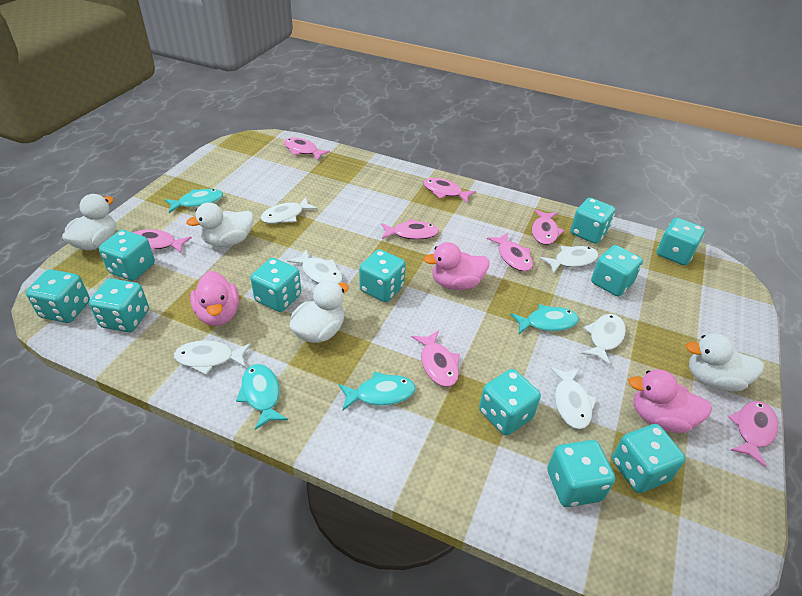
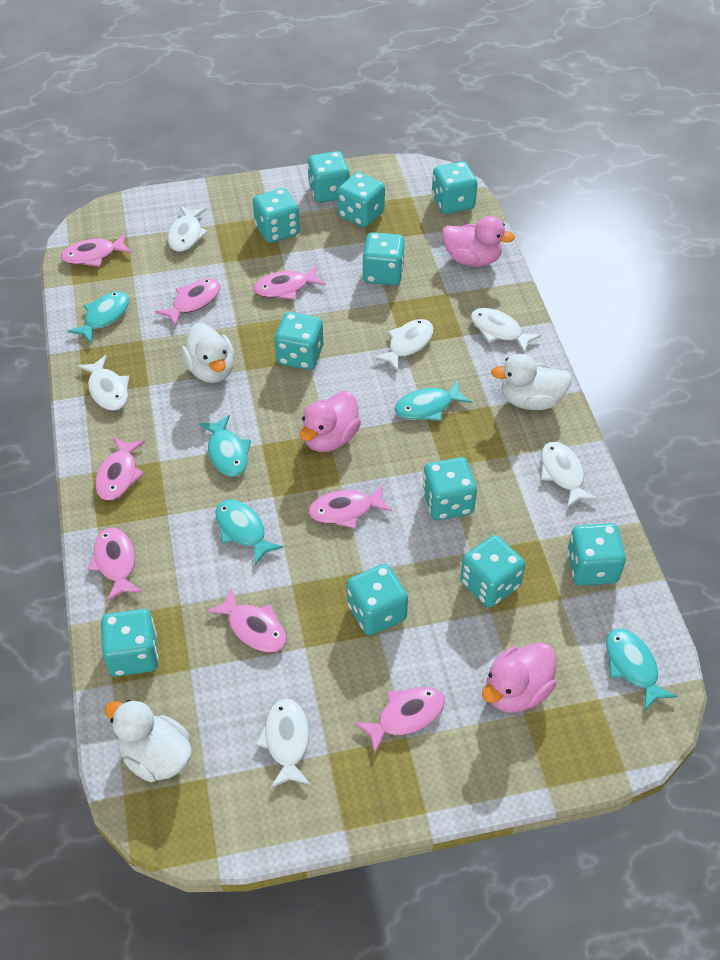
turquoise fish: [165,189,223,213] [236,364,288,430] [339,371,416,410] [510,304,579,334] = 4 -> [68,291,129,344] [199,415,251,477] [215,500,284,565] [395,380,472,421] [606,629,677,711] = 5
white duck: [62,194,116,250] [186,202,253,247] [289,280,349,343] [686,333,764,391] = 4 -> [105,699,192,782] [181,323,235,383] [491,354,572,410] = 3

